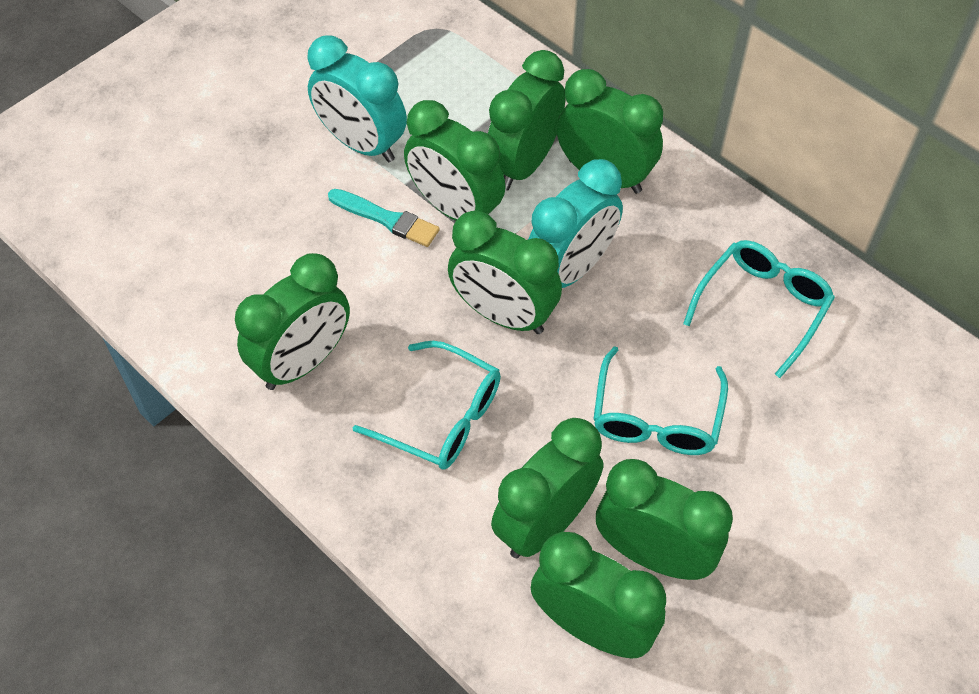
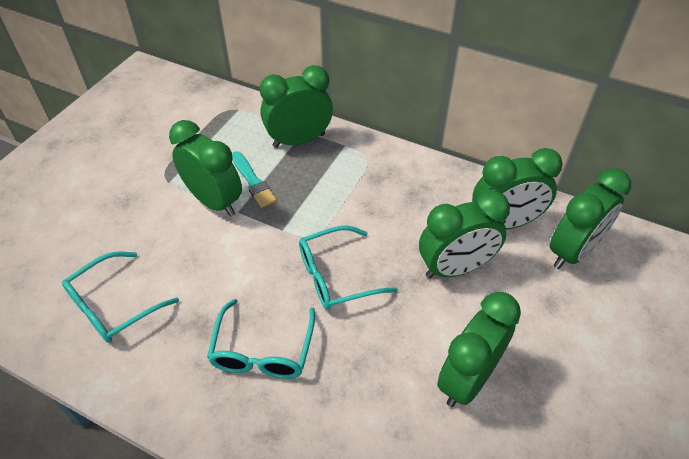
green clock: [235,253,350,390] [404,100,506,221] [448,210,562,334] [488,50,566,190] [491,418,604,558] [531,532,666,658] [557,69,663,194] [596,459,733,580] = 8 -> [169,120,242,216] [260,65,333,148] [419,191,510,278] [437,292,521,407] [472,148,563,230] [550,168,631,269] = 6
turquoise clock: [307,36,407,162] [529,159,623,288] = 2 -> none = 0

